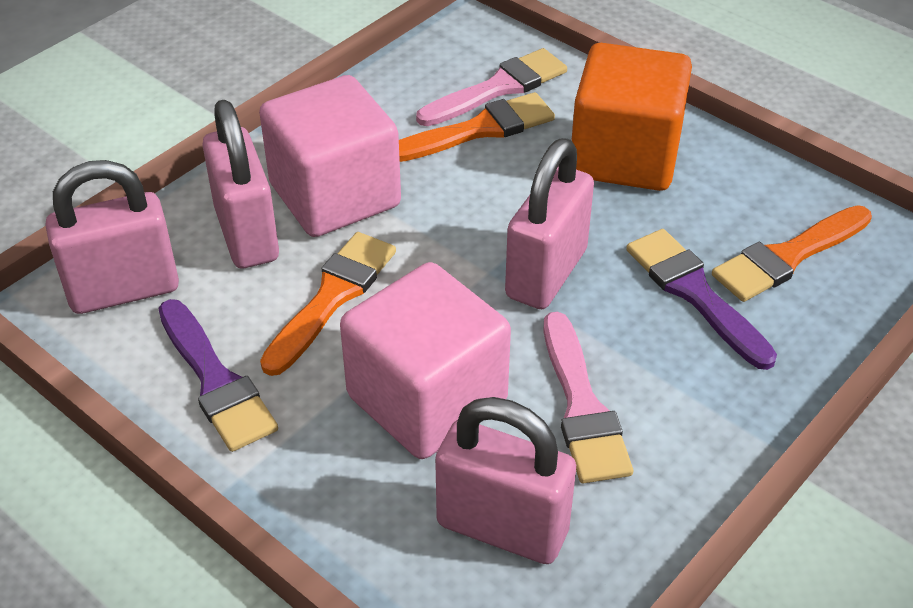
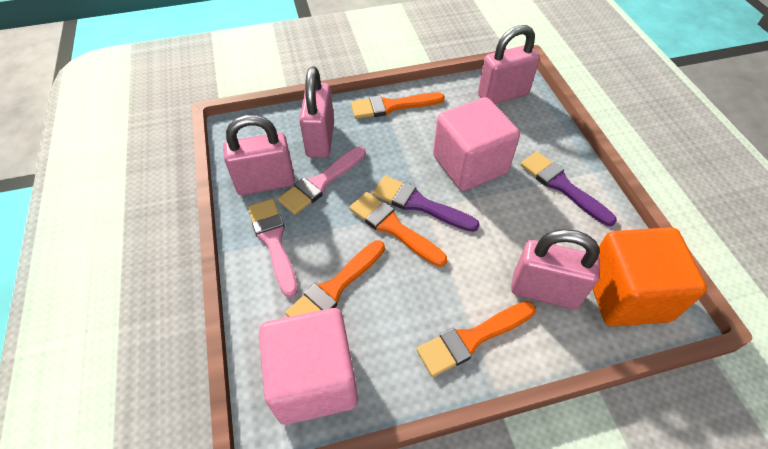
orange brush: [260,232,396,376] [399,92,555,162] [712,205,872,302] = 3 -> [285,240,385,317] [349,192,447,267] [351,92,445,119] [417,301,536,377] = 4

